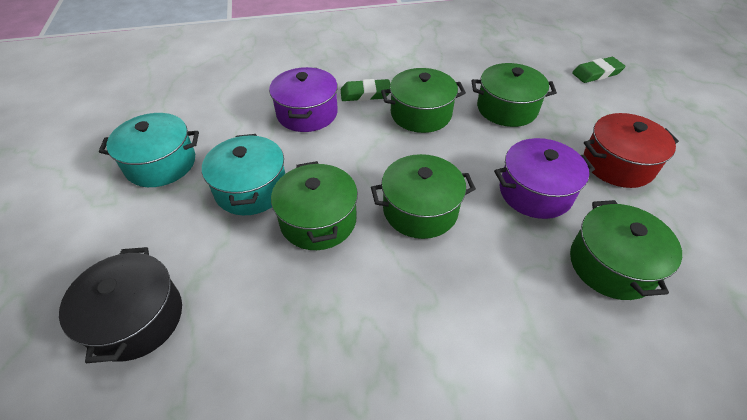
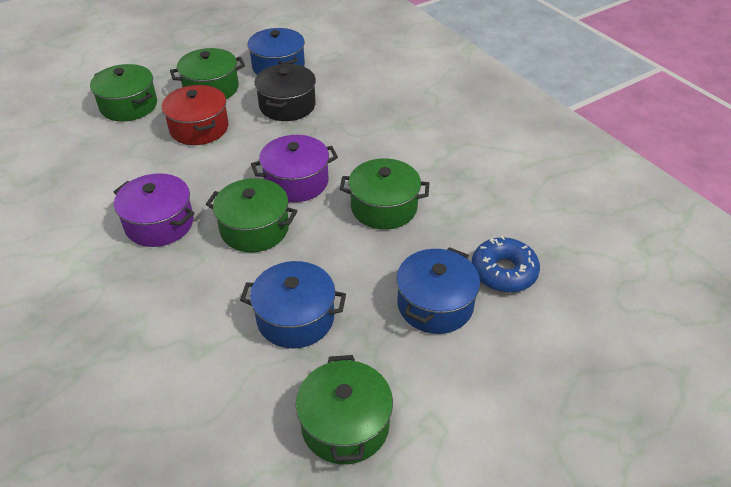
blue donut: none = 0 -> [472,236,540,293] = 1
blue pot: none = 0 -> [240,261,346,348] [247,28,305,75] [396,247,480,334] = 3
green eraser: [341,79,390,101] [572,57,626,83] = 2 -> none = 0
turquoise pot: [99,113,199,187] [202,134,285,215] = 2 -> none = 0

